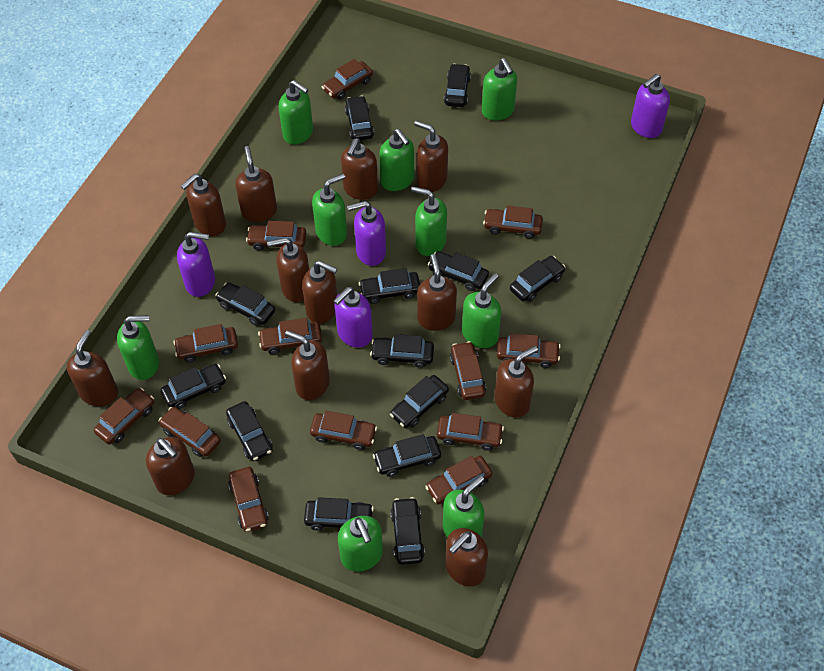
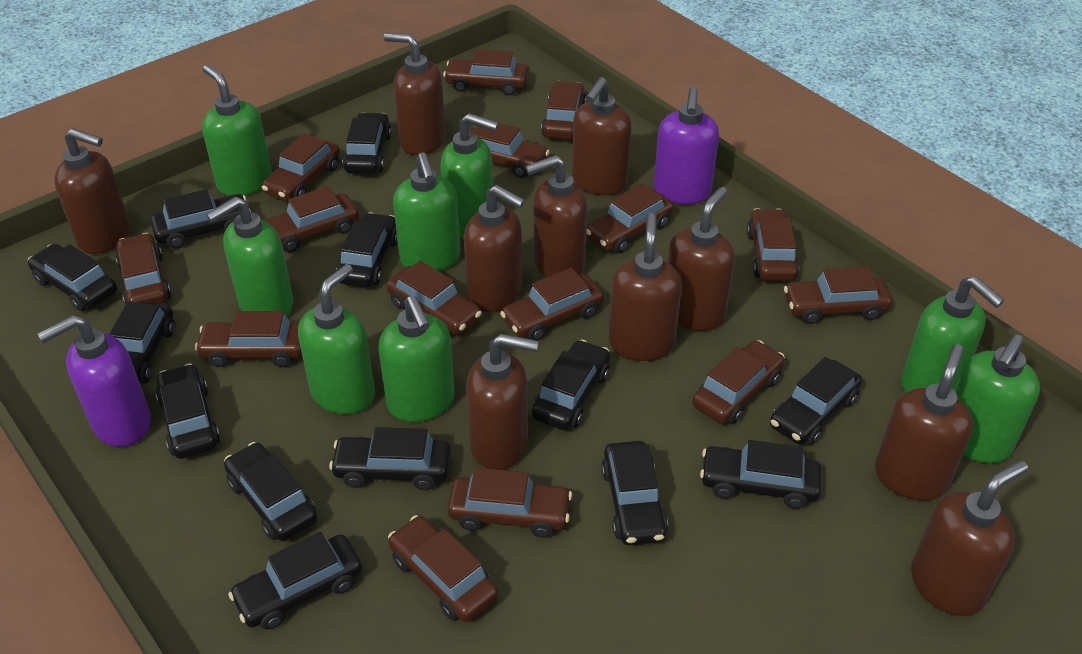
brown car: [94,388,154,445] [159,407,221,457] [173,324,238,363] [228,467,269,532] [246,221,306,251] [258,318,322,354] [310,411,377,450] [322,59,373,99] [425,456,492,505] [437,413,504,451] [450,341,486,400] [483,205,543,239] [497,333,561,368] = 13 -> [115,233,171,304] [195,311,302,367] [262,133,340,201] [264,186,359,253] [386,261,482,335] [388,515,498,622] [443,49,529,95] [448,468,572,538] [469,123,550,178] [500,268,604,341] [541,81,586,140] [587,183,674,253] [692,340,785,424] [747,208,799,281] [784,266,892,324] = 15
brown soap dispenser: [67,330,118,406] [146,437,195,495] [181,174,226,236] [235,146,277,222] [267,237,309,302] [285,330,330,400] [302,260,337,324] [341,138,378,200] [414,120,448,192] [417,254,457,331] [445,528,488,587] [494,346,538,418] = 12 -> [54,128,130,254] [384,33,446,155] [464,185,525,312] [466,334,538,470] [525,155,588,277] [572,77,631,195] [609,213,682,361] [667,187,735,331] [875,344,973,501] [911,460,1028,616] = 10
green soap dispenser: [117,315,159,380] [279,80,313,145] [312,174,347,246] [338,516,383,572] [379,129,414,191] [411,186,447,256] [443,476,485,538] [462,273,501,348] [482,58,517,121] = 9 -> [202,65,272,196] [206,197,294,317] [298,264,375,414] [378,296,455,422] [393,152,461,271] [440,113,498,238] [901,276,1004,392] [954,334,1040,463] = 8
purple soap dispenser: [177,232,215,297] [334,287,373,348] [347,201,386,266] [631,74,670,138] = 4 -> [37,315,151,447] [654,87,719,204] = 2

